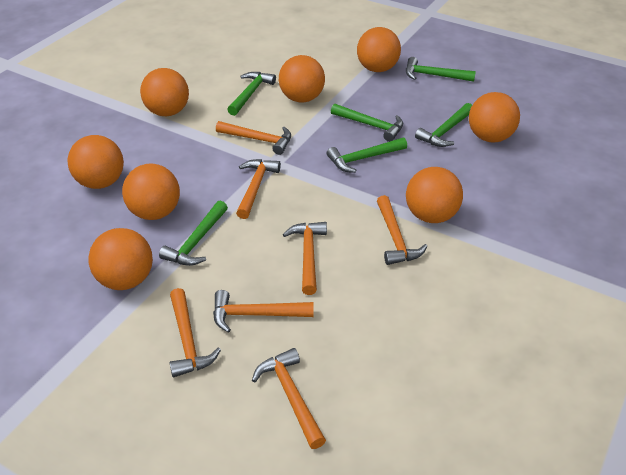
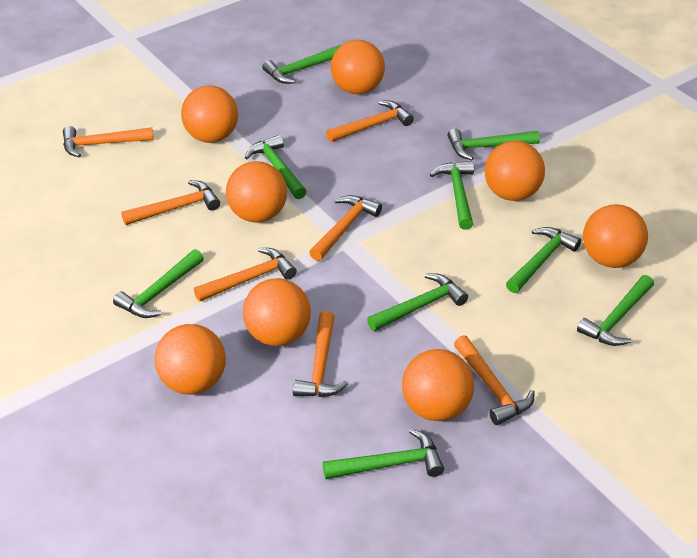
green hammer: [159,201,228,266] [227,72,276,116] [326,138,407,173] [331,103,403,142] [406,57,476,82] [415,103,472,147] = 6 -> [113,249,204,318] [245,135,307,199] [262,45,341,84] [323,429,444,479] [367,274,468,331] [430,161,474,230] [447,129,540,160] [506,227,581,293] [577,275,654,346] = 9

